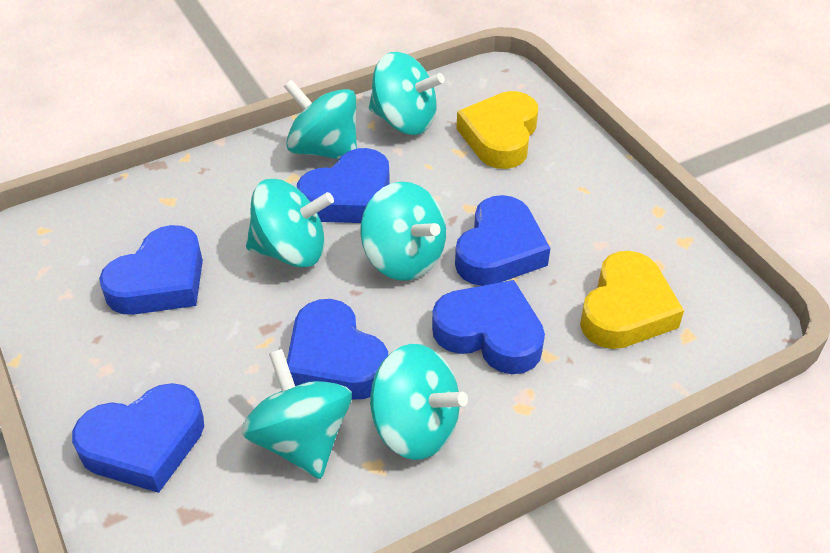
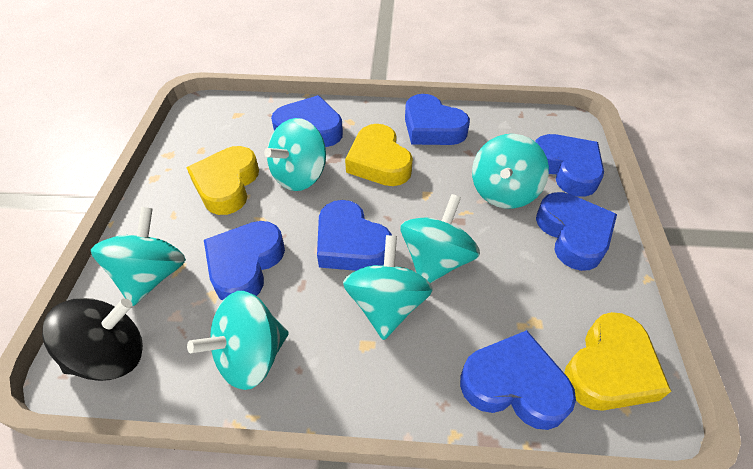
black spinning top: none = 0 -> [42,298,143,381] = 1
blue heart: [72,383,204,493] [99,225,203,315] [287,299,388,400] [297,148,390,223] [432,280,545,374] [455,195,550,286] = 6 -> [204,221,285,301] [271,95,343,147] [317,200,392,271] [405,94,470,145] [460,330,576,430] [535,134,604,196] [536,192,617,271] = 7
yellow heart: [457,91,538,169] [580,251,684,349] = 2 -> [187,146,259,215] [345,124,413,186] [564,312,671,411] = 3

